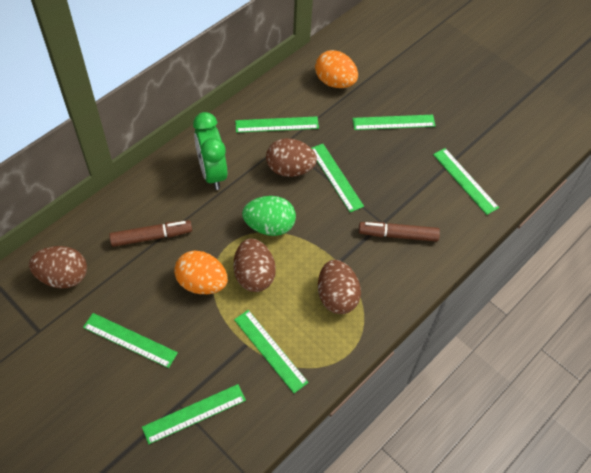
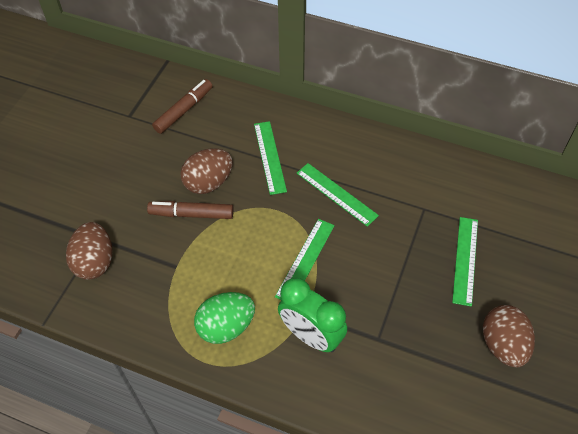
brown egg: [29,246,87,289] [234,238,276,292] [266,138,317,177] [318,260,361,314] = 4 -> [66,222,113,280] [180,148,233,194] [483,305,535,367] = 3
green ruler: [83,313,178,368] [142,384,246,444] [234,310,309,393] [235,116,319,133] [312,144,364,212] [352,115,436,130] [433,148,499,215] = 7 -> [254,121,287,195] [275,219,335,300] [297,163,379,227] [452,217,478,307] = 4
orange egg: [174,251,228,294] [315,50,358,88] = 2 -> none = 0

